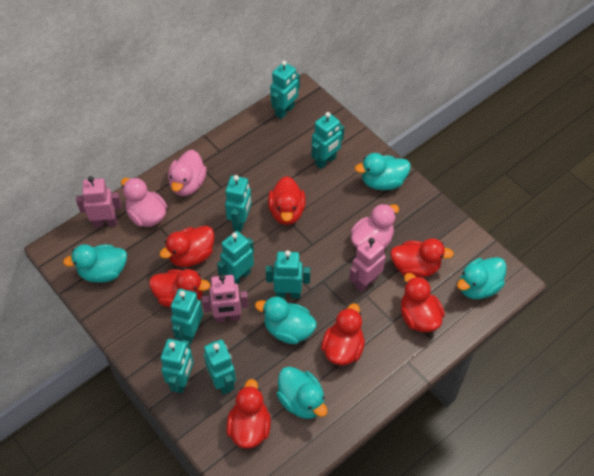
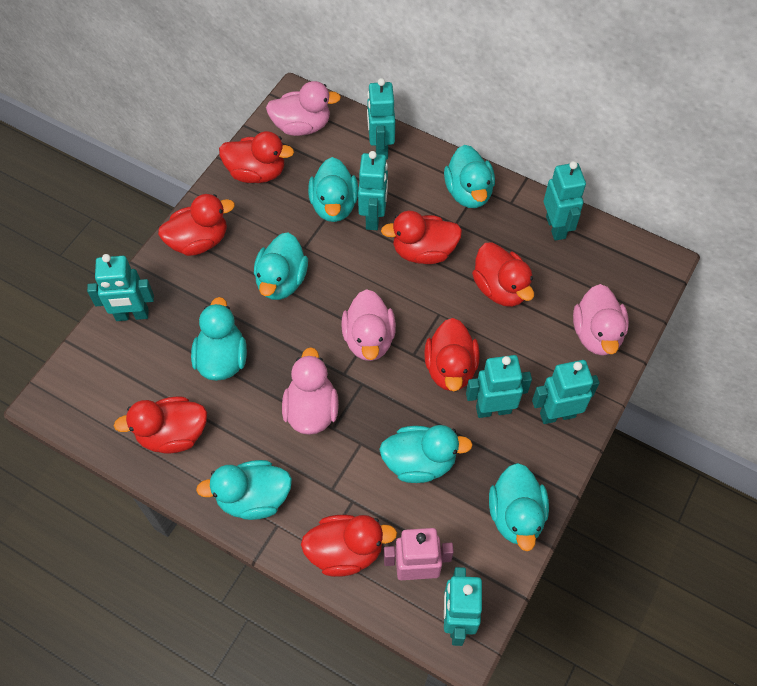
pink duck: [121,177,167,227] [168,150,207,196] [351,203,399,248] = 3 -> [266,81,341,136] [282,347,339,435] [341,289,396,361] [573,284,629,356] = 4
pink robot: [76,176,122,228] [202,275,249,323] [349,236,386,292] = 3 -> [384,528,454,580] = 1
turquoise duck: [63,244,127,283] [255,297,317,344] [276,367,327,419] [355,153,411,190] [457,257,507,299] = 5 -> [191,297,247,381] [196,460,292,520] [254,233,308,300] [308,157,358,222] [379,425,473,483] [444,145,495,208] [489,463,549,551] = 7
turquoise robot: [161,339,194,393] [171,289,203,344] [204,339,236,395] [217,231,254,284] [225,175,252,232] [266,250,310,298] [270,61,300,119] [311,112,344,169] = 8 -> [87,254,154,321] [358,151,388,230] [367,78,395,160] [444,567,482,646] [466,355,532,418] [532,360,599,424] [544,161,586,241] = 7

